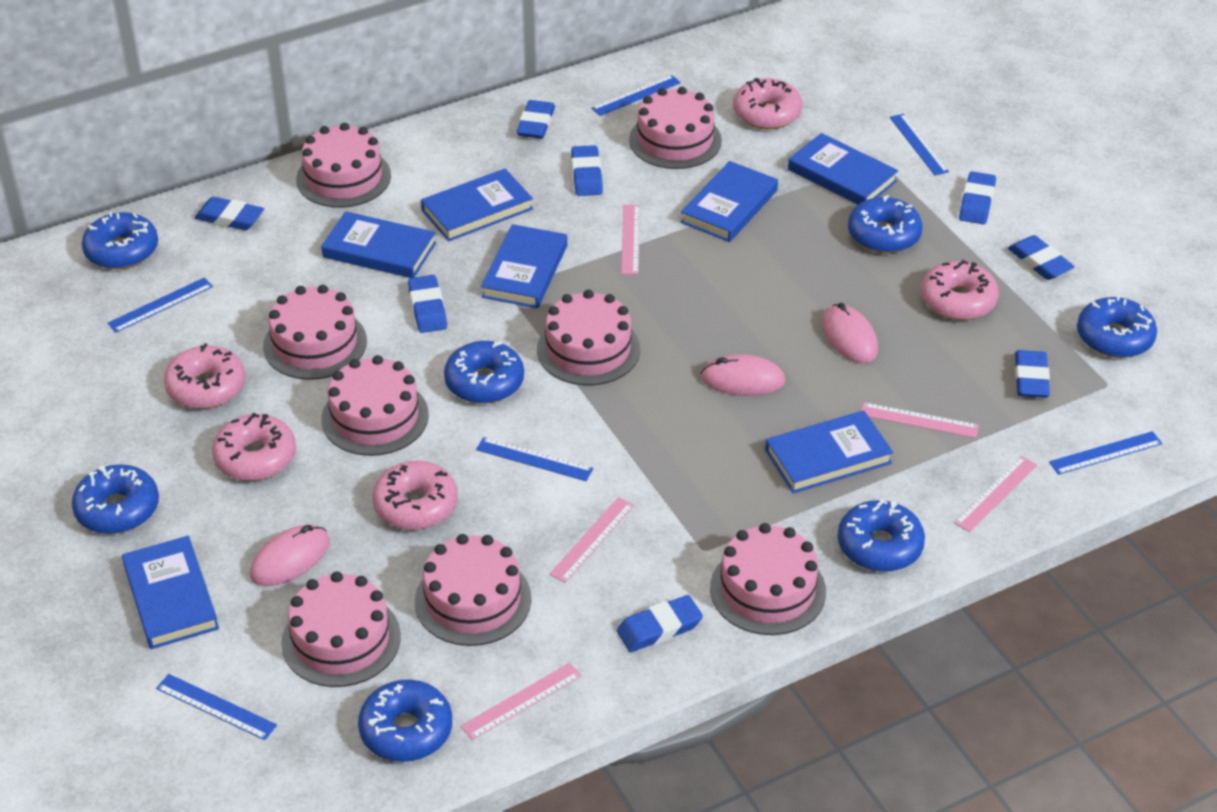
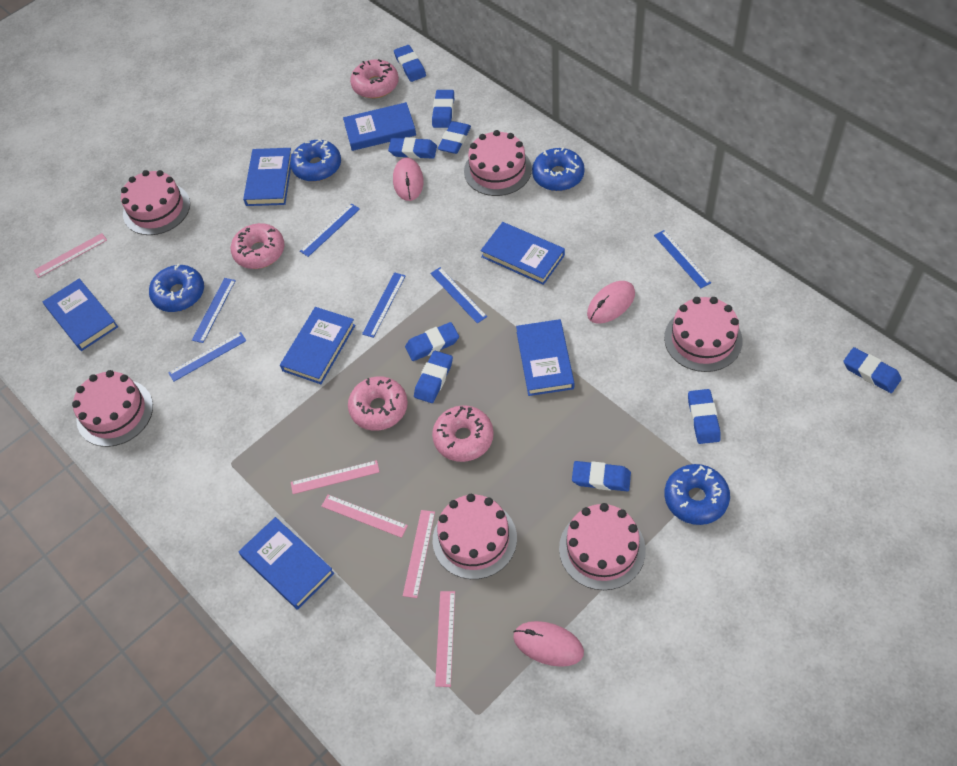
blue donut: [72,464,159,534] [82,212,158,269] [358,680,452,762] [444,341,524,404] [838,499,925,572] [848,195,923,253] [1077,295,1157,358] = 7 -> [149,264,204,312] [290,139,341,182] [532,147,585,191] [664,464,730,525] = 4
blue eraser: [195,197,264,230] [408,275,447,333] [516,100,555,139] [571,145,603,196] [617,595,703,652] [959,171,996,224] [1008,235,1075,280] [1015,350,1050,398] = 8 -> [388,137,437,159] [394,45,426,82] [405,322,459,361] [414,351,453,403] [432,90,454,128] [438,121,471,154] [572,461,631,491] [688,389,721,444] [843,347,902,393] = 9
pink cake: [263,285,367,380] [281,571,401,687] [296,123,391,208] [321,355,429,456] [415,534,531,646] [537,290,640,386] [629,87,722,169] [710,523,826,635] = 8 -> [72,370,153,447] [121,170,190,235] [433,494,517,579] [464,130,532,196] [559,503,646,590] [664,297,743,372] = 6
pink donut: [164,343,245,409] [212,413,296,481] [372,461,458,530] [733,78,803,129] [921,260,999,320] = 5 -> [231,223,284,269] [348,376,408,431] [350,59,399,98] [432,405,494,462] = 4

